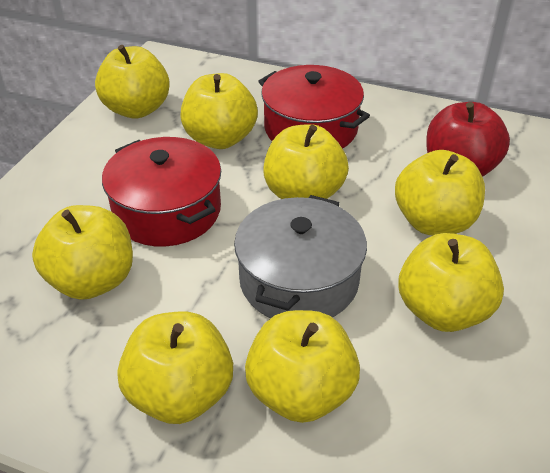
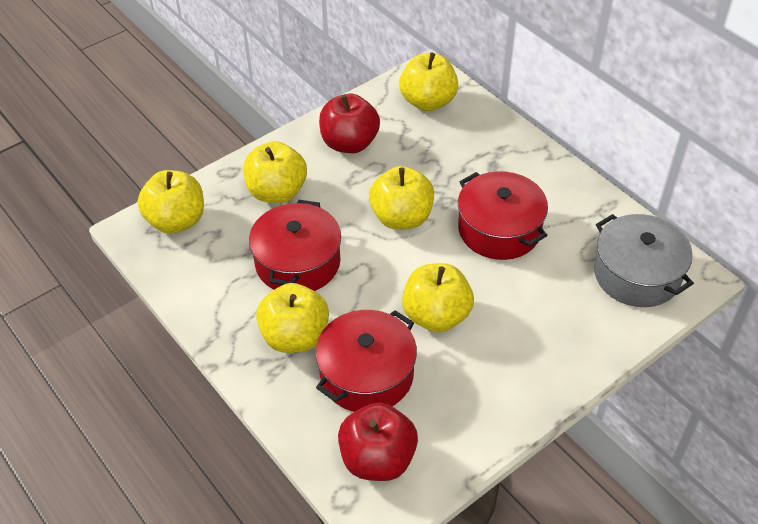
red apple: [426,102,510,177] = 1 -> [319,94,380,153] [338,402,418,481] = 2
red pot: [102,137,221,246] [258,65,370,149] = 2 -> [249,200,341,291] [315,310,417,412] [458,171,548,260] = 3
yellow apple: [32,205,133,300] [95,45,170,119] [117,311,233,424] [180,73,258,149] [245,310,360,423] [263,124,349,199] [395,150,485,236] [398,233,504,332] = 8 -> [137,170,204,234] [243,141,307,203] [256,283,329,353] [369,166,434,230] [399,52,458,111] [402,263,474,332] = 6

